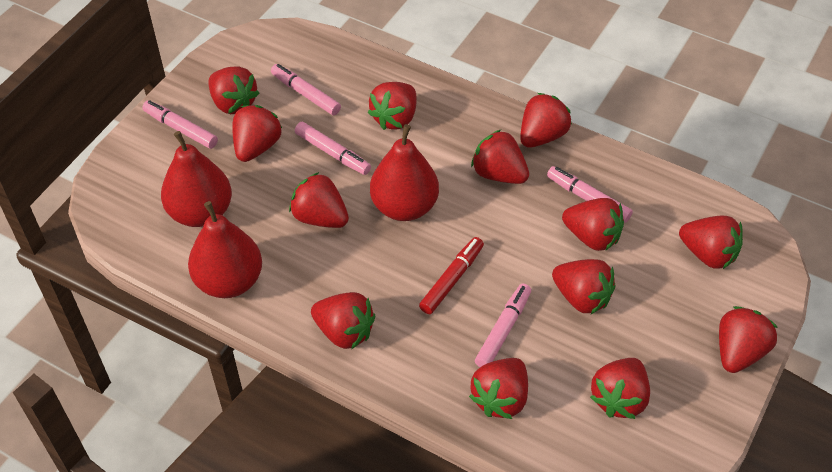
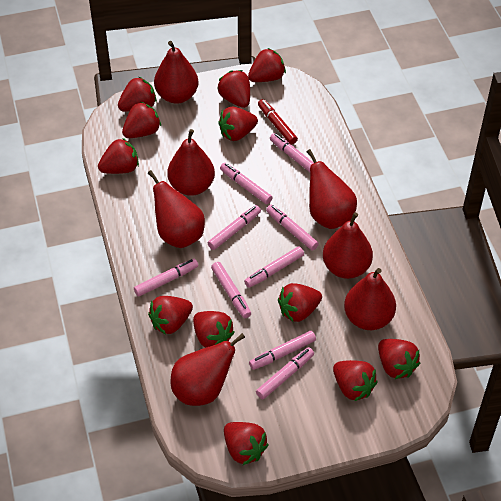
pink marker: [142,100,218,149] [271,64,341,115] [295,122,371,175] [475,284,531,367] [547,166,633,223] = 5 -> [134,259,198,297] [208,205,261,250] [211,262,251,318] [220,163,273,204] [244,246,304,288] [249,331,316,370] [256,347,314,399] [266,204,319,251] [270,133,314,172] = 9
red pear: [161,131,232,227] [188,201,262,298] [370,124,439,221] = 3 -> [148,170,205,248] [154,41,199,104] [167,129,215,196] [171,333,245,406] [307,149,357,229] [323,212,373,279] [344,268,396,330] = 7
red strawberry: [208,66,259,114] [232,105,283,162] [289,172,349,228] [311,292,375,350] [368,82,416,130] [469,358,528,419] [471,130,529,184] [520,93,572,148] [552,259,616,314] [562,198,624,251] [590,358,650,419] [679,216,743,269] [719,306,778,373] = 13 -> [98,138,139,174] [118,77,157,112] [122,102,161,138] [148,296,193,335] [193,311,235,348] [218,70,250,108] [218,106,258,141] [224,422,269,465] [248,48,286,82] [278,283,322,322] [333,360,378,401] [378,339,420,379] = 12

